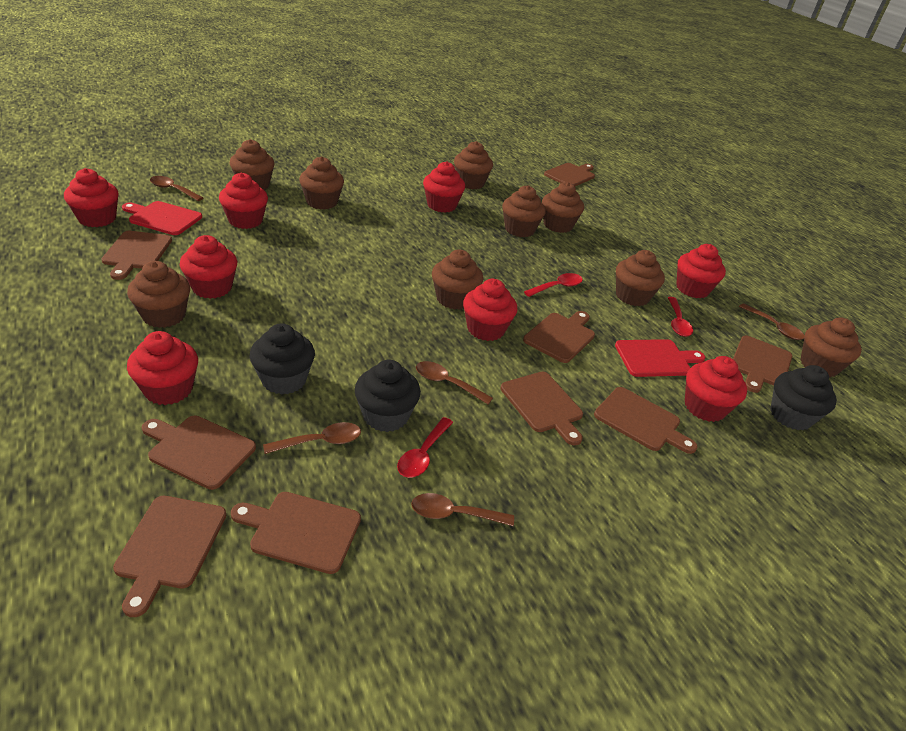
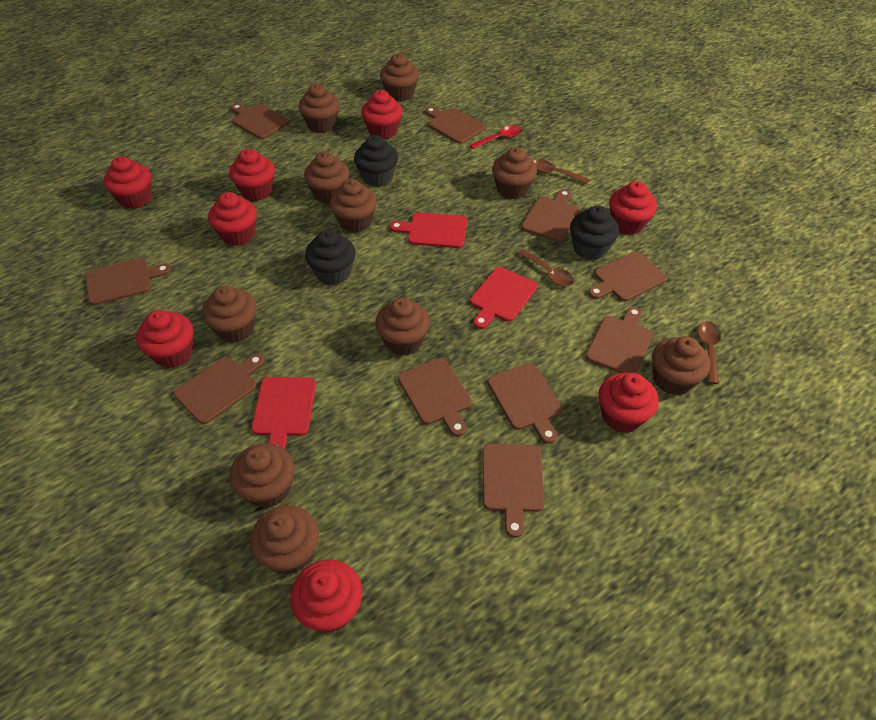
brown cupcake: [127,261,190,328] [230,139,274,190] [299,156,344,210] [432,250,483,310] [454,141,493,189] [502,185,546,237] [542,182,584,233] [616,250,665,306] [800,317,862,377] = 9 -> [202,286,257,343] [230,443,295,508] [250,505,319,575] [299,84,340,133] [304,151,350,204] [330,179,377,233] [375,298,430,355] [380,53,419,102] [492,147,537,200] [652,336,710,395] = 10
brown cutting board: [102,231,172,280] [113,496,226,617] [142,416,256,490] [231,492,361,574] [500,372,583,446] [523,311,595,363] [544,163,595,186] [594,387,698,454] [733,335,792,393] = 9 -> [85,258,171,305] [174,354,265,424] [231,104,289,139] [398,358,472,437] [425,107,485,144] [483,444,545,538] [488,363,563,444] [521,189,579,242] [586,307,653,373] [588,252,667,301] = 10
brown spoon: [150,176,203,201] [263,422,361,454] [411,493,514,526] [416,361,493,404] [739,303,804,340] = 5 -> [517,249,574,287] [534,160,590,184] [698,321,721,384] = 3
red cutting board: [122,201,202,235] [615,339,705,377] = 2 -> [251,377,316,449] [390,212,467,248] [470,267,538,329] = 3
red spoon: [397,417,453,478] [524,273,583,297] [668,297,693,337] = 3 -> [470,125,522,149] = 1

